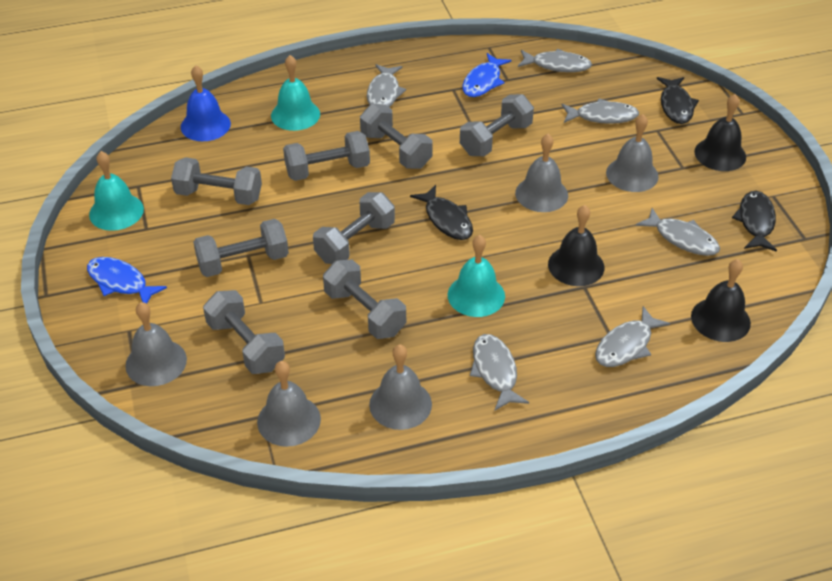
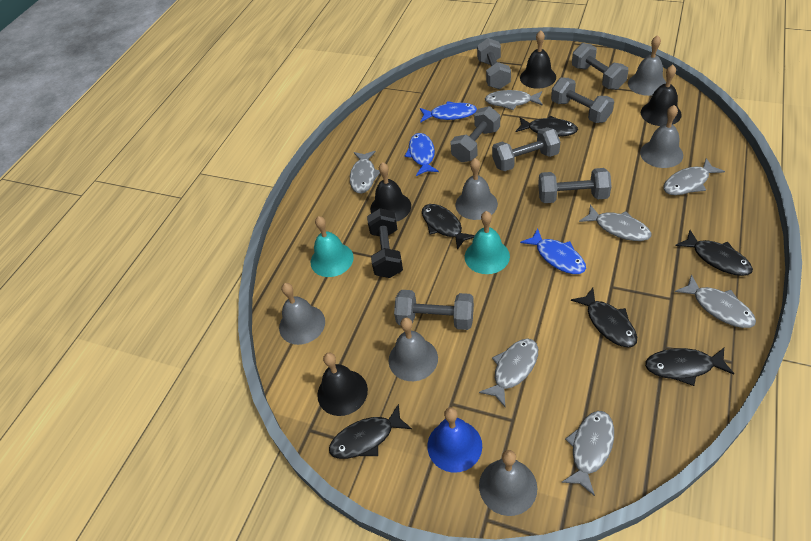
black bell: [548,205,604,286] [691,259,751,342] [694,94,746,171] = 3 -> [317,353,368,416] [370,162,411,222] [520,30,556,89] [641,65,682,126] = 4
black dumbbell: none = 0 -> [367,208,403,278] = 1
black fish: [410,185,473,240] [657,77,699,124] [732,191,777,252] = 3 -> [329,404,412,459] [422,204,475,250] [516,116,578,137] [571,288,637,348] [645,348,734,386] [675,230,753,276] = 6
blue fish: [87,257,167,304] [462,53,511,97] = 2 -> [405,133,439,176] [420,101,477,123] [520,228,586,274] = 3
grey bell: [125,302,187,386] [257,361,321,447] [369,344,432,430] [515,134,568,212] [606,114,659,192] = 5 -> [279,283,325,345] [389,318,438,381] [455,158,498,220] [479,450,537,516] [628,35,666,96] [640,105,683,168] = 6
grey dumbbell: [171,157,262,205] [193,219,289,277] [203,290,285,374] [283,131,370,181] [313,192,395,264] [323,260,406,339] [360,104,433,169] [460,94,534,156] = 8 -> [394,290,474,330] [450,106,500,162] [477,38,511,89] [492,127,560,171] [538,168,612,203] [551,78,614,123] [572,43,628,90] = 7
grey fish: [367,64,406,107] [470,334,529,411] [518,49,592,72] [562,99,639,124] [595,306,670,367] [636,208,720,256] = 6 -> [350,151,380,194] [479,338,538,407] [485,90,543,110] [561,411,614,496] [579,205,652,241] [663,158,725,195] [675,274,756,328] = 7
turquoise bell: [89,151,144,231] [271,55,320,131] [448,235,505,317] = 3 -> [310,216,354,277] [465,211,510,274] = 2

